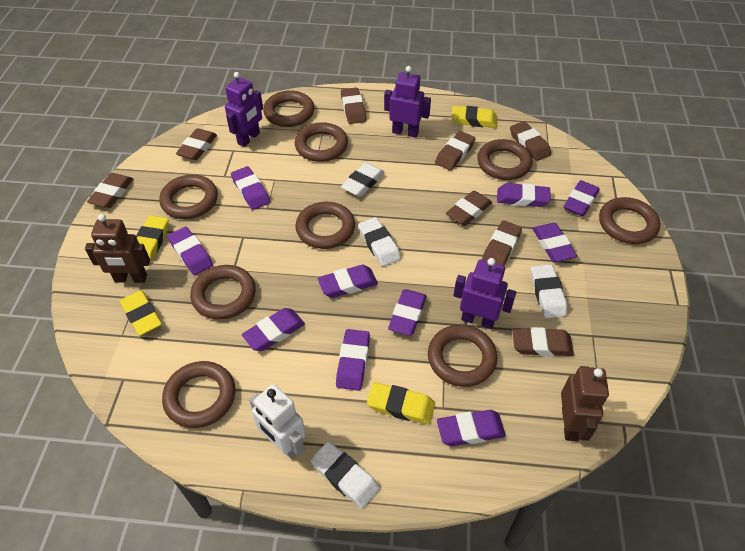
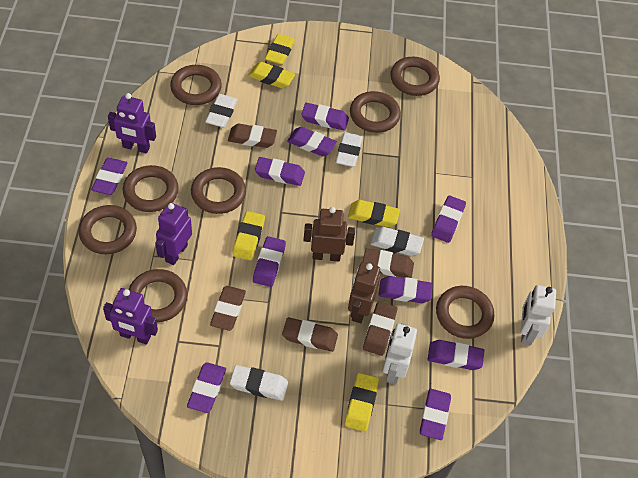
brown eraser: [87,173,133,208] [176,128,217,160] [341,88,366,124] [435,131,476,170] [446,191,492,226] [482,220,522,266] [510,121,551,161] [512,327,574,357] = 8 -> [210,286,246,331] [228,124,277,148] [282,317,338,352] [363,248,414,278] [363,302,397,356] = 5
brown ring: [159,175,218,219] [162,361,235,428] [190,265,256,320] [263,91,314,127] [295,122,348,162] [295,202,355,249] [428,325,497,387] [477,139,532,180] [599,197,660,244] = 9 -> [79,205,137,254] [123,165,179,212] [129,269,187,322] [170,65,222,105] [191,167,246,214] [350,91,401,133] [390,57,440,96] [436,286,494,339] = 8
white robot: [249,384,306,459] = 1 -> [383,323,417,385] [521,285,556,345] = 2
yellow eraser: [120,290,162,336] [136,215,169,264] [367,382,435,425] [452,106,498,128] = 4 -> [233,211,265,260] [248,62,295,89] [265,34,295,65] [345,373,379,431] [348,200,400,227] = 5

